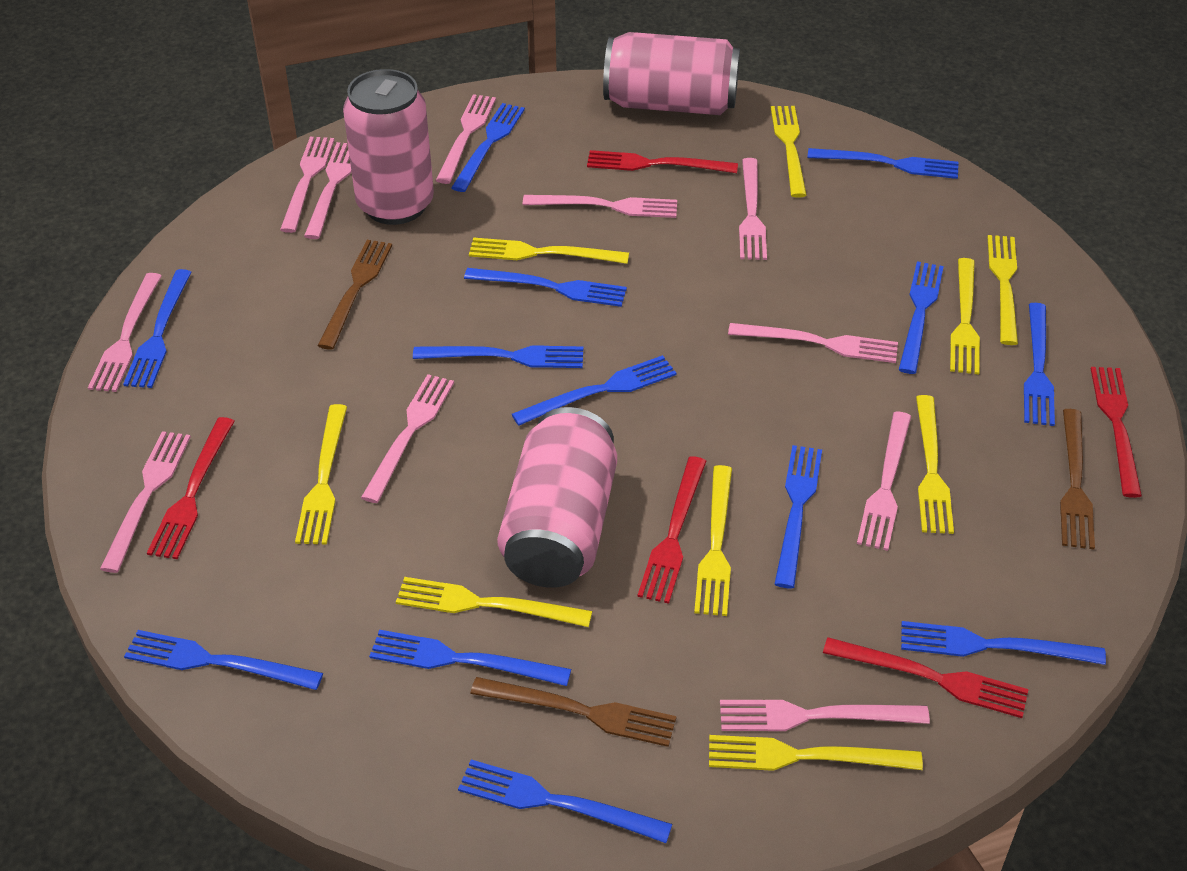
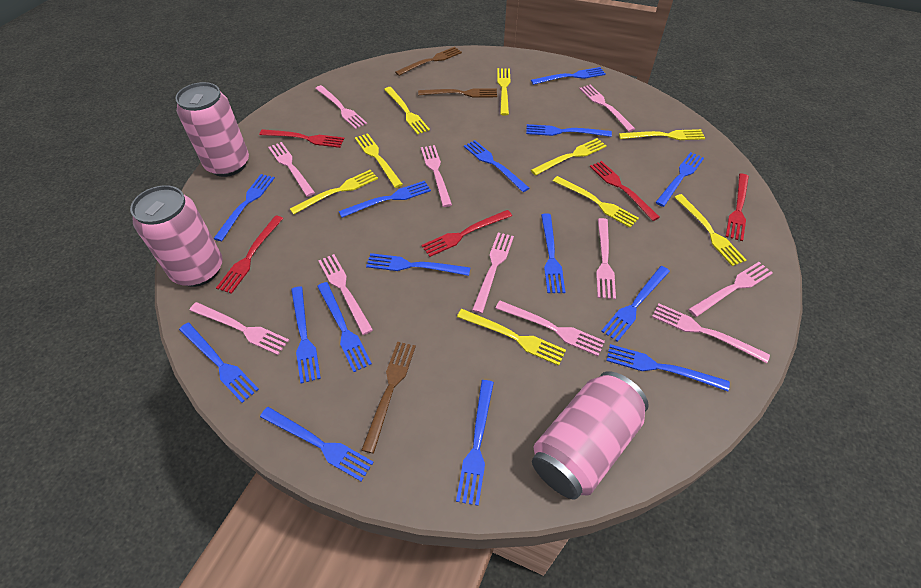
blue fork: [123,269,192,388] [124,630,323,690] [369,630,571,686] [413,345,583,368] [451,103,525,192] [458,760,672,843] [464,268,627,307] [512,355,677,426] [775,445,822,588] [807,148,959,179] [899,261,944,374] [901,621,1106,665] [1024,303,1055,426] = 13 -> [179,323,259,403] [213,174,275,241] [260,407,374,481] [291,286,321,383] [317,282,372,372] [339,181,431,218] [366,253,470,276] [456,380,494,506] [464,140,529,192] [526,124,612,137] [531,67,606,85] [541,213,565,293] [601,266,670,342] [606,344,730,391] [655,152,704,207] = 15

